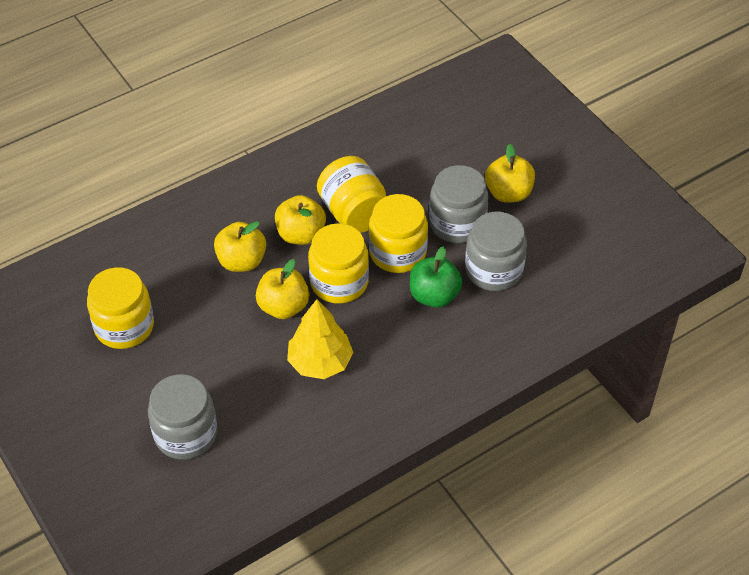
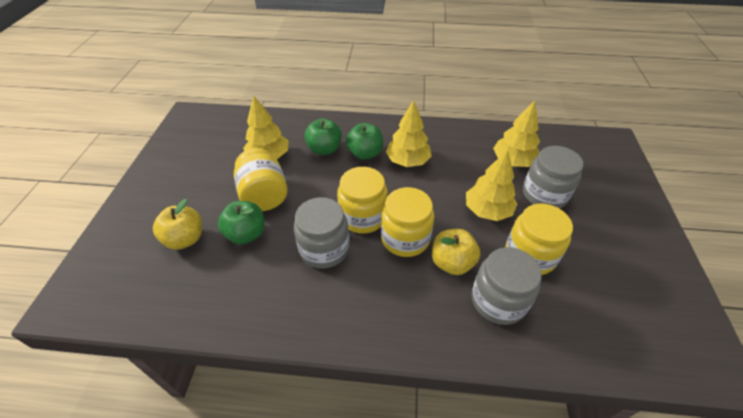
green apple: [410,246,463,308] = 1 -> [218,201,265,245] [305,118,342,155] [346,123,383,160] = 3
yellow apple: [214,221,266,272] [256,259,309,319] [275,195,326,245] [485,144,535,203] = 4 -> [153,199,202,250] [432,229,480,275] = 2
yellow tree: [287,299,353,379] = 1 -> [243,96,289,160] [386,100,432,167] [466,150,517,221] [493,101,540,167] = 4

